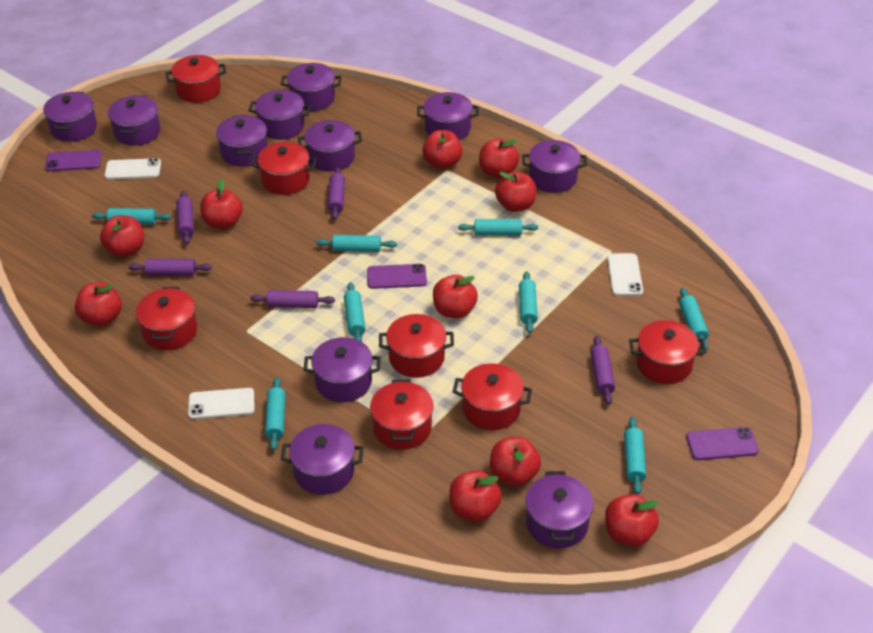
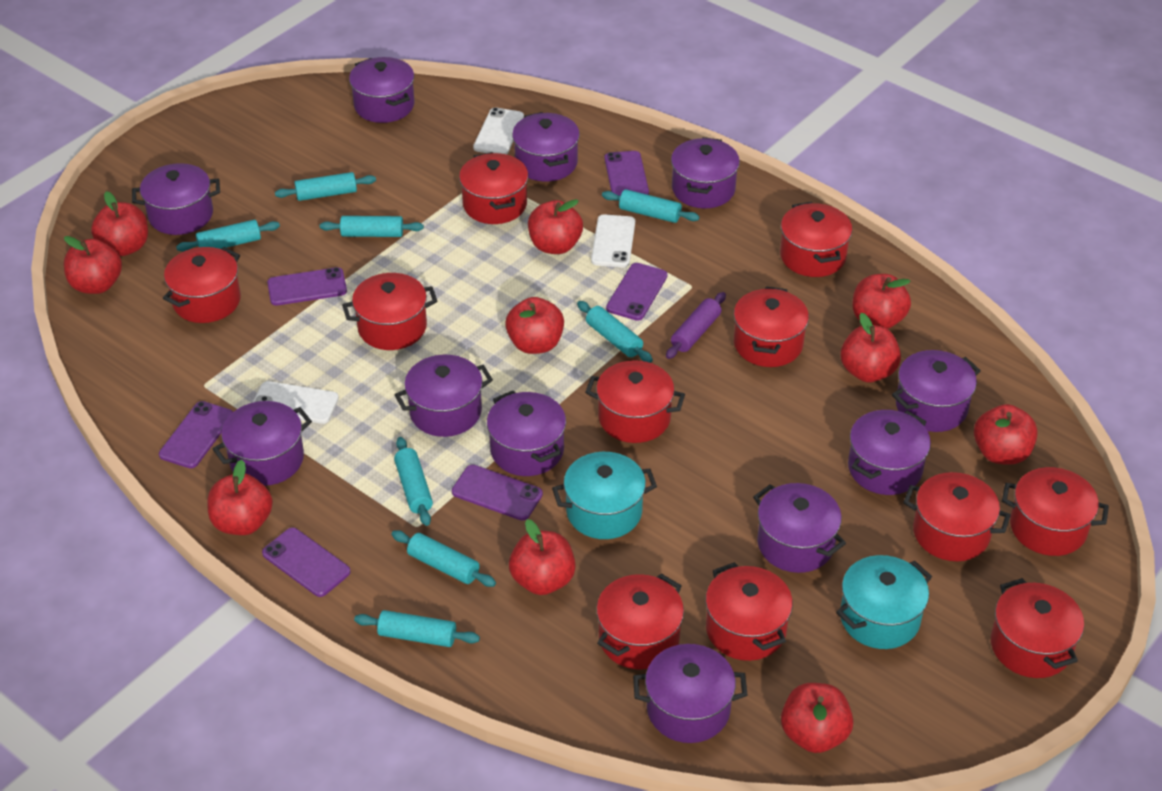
purple phone: [45,150,102,171] [367,264,427,289] [686,427,759,460] = 3 -> [159,401,233,468] [262,528,351,597] [267,267,347,306] [452,464,543,521] [604,151,649,196] [606,263,668,321] = 6
purple rolling pin: [129,259,212,275] [176,191,194,244] [250,290,335,308] [328,167,345,220] [590,336,615,405] = 5 -> [666,292,726,359] = 1
red pot: [136,287,197,350] [165,55,226,103] [251,142,317,195] [370,379,434,450] [379,314,454,378] [453,363,532,430] [629,320,706,384] = 7 -> [163,247,241,323] [342,273,437,350] [459,152,528,224] [585,360,685,443] [596,574,684,670] [705,562,793,661] [734,286,809,367] [780,202,852,277] [903,472,1011,561] [991,578,1084,678] [1002,467,1109,556] = 11
turquoise pot: none = 0 -> [552,452,657,539] [836,555,932,649] = 2

